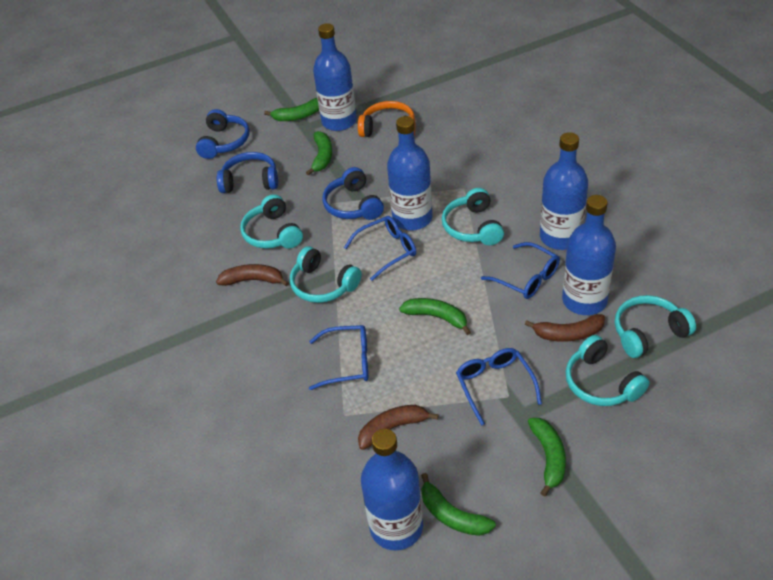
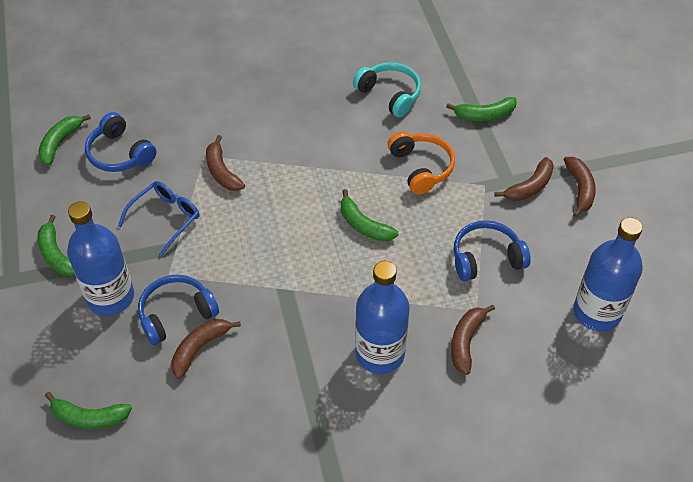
blue bottle: [313,23,357,131] [361,429,423,550] [387,116,432,230] [540,132,588,250] [562,195,616,315] = 5 -> [67,201,134,316] [355,261,410,374] [574,217,643,331] = 3
blue glasses: [309,325,368,390] [344,216,416,281] [456,348,542,426] [481,242,560,299] = 4 -> [118,181,200,257] = 1
brown banana: [216,264,289,286] [358,405,439,450] [525,314,605,342] = 3 -> [171,319,241,379] [206,135,245,191] [451,305,495,375] [494,157,554,201] [564,157,596,217] = 5
turquoise headphones: [240,194,303,249] [290,246,362,303] [442,188,504,245] [566,335,649,406] [615,295,696,358] = 5 -> [353,62,421,118] = 1

